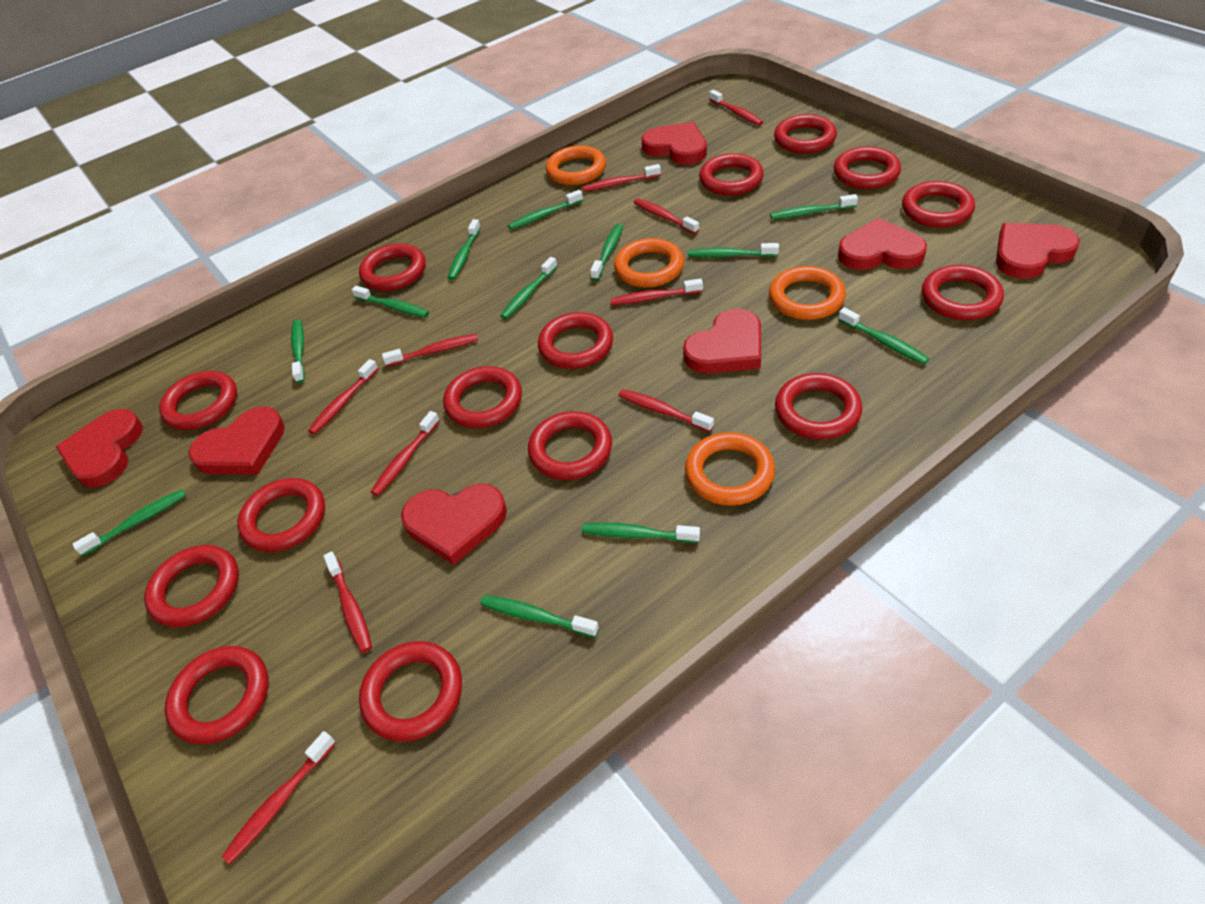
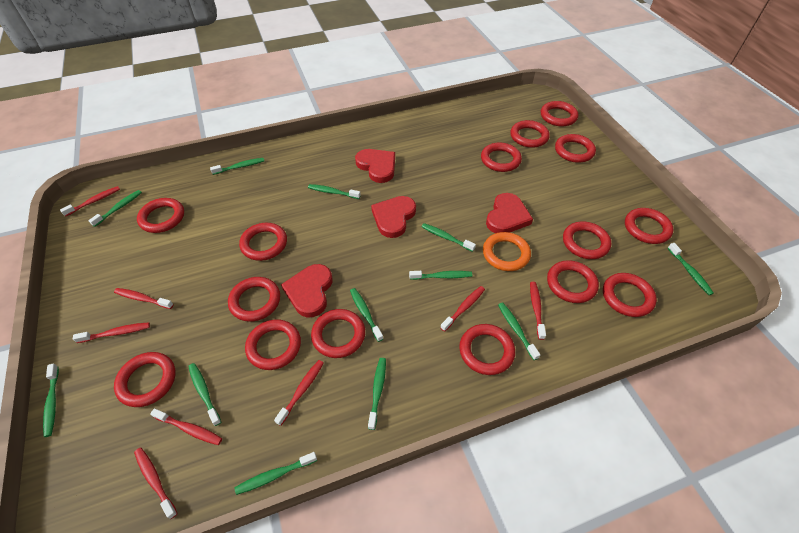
orange ring: [546,145,606,185] [614,238,684,288] [685,432,775,506] [769,266,846,320] = 4 -> [483,232,531,271] = 1
red heart: [56,409,143,487] [188,406,285,475] [401,484,507,565] [642,122,707,165] [683,309,761,373] [838,218,927,270] [996,223,1080,279] = 7 -> [281,264,332,318] [355,149,395,183] [371,196,416,238] [486,193,533,233] = 4
red toothbrush: [221,731,336,864] [308,359,378,434] [323,551,372,653] [371,411,440,496] [382,334,478,366] [582,164,661,192] [611,278,703,305] [618,389,714,432] [633,198,699,234] [709,90,763,126] = 10 -> [60,186,120,217] [73,322,150,343] [114,288,174,309] [134,447,178,519] [150,409,222,445] [274,360,324,426] [440,286,485,332] [530,282,546,340] = 8

